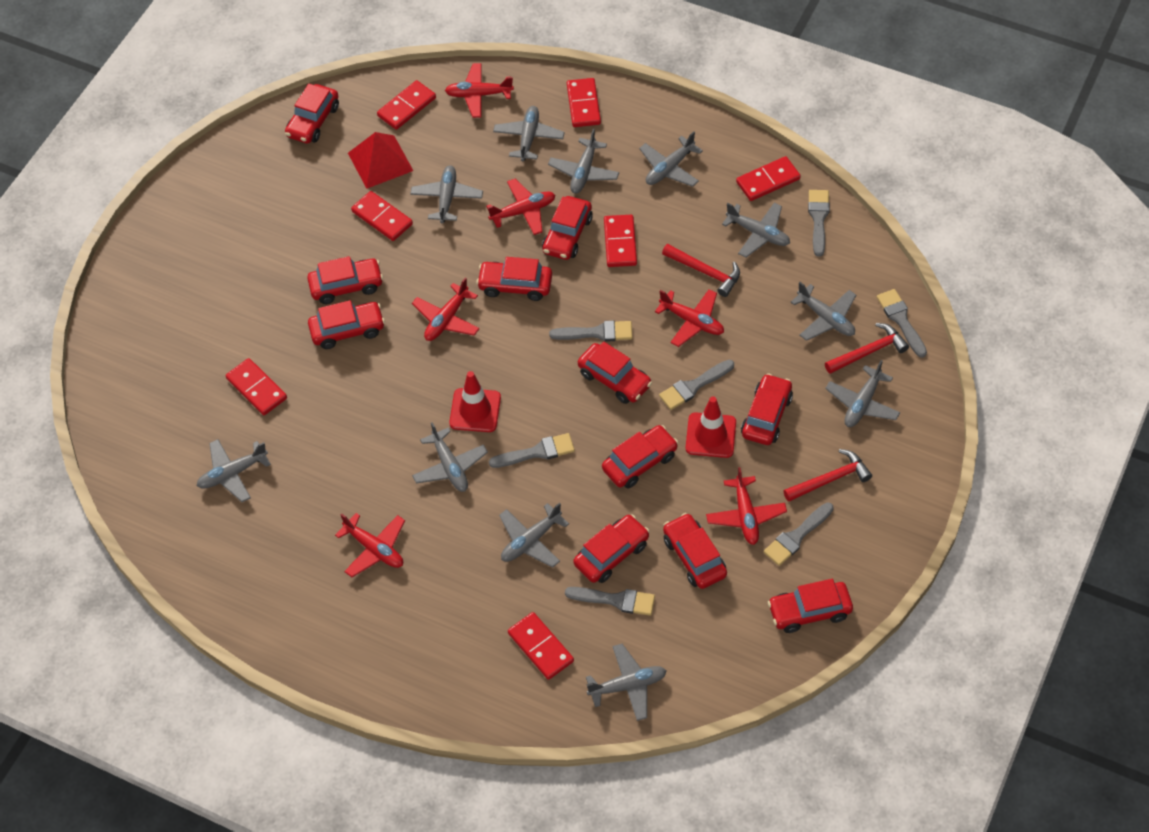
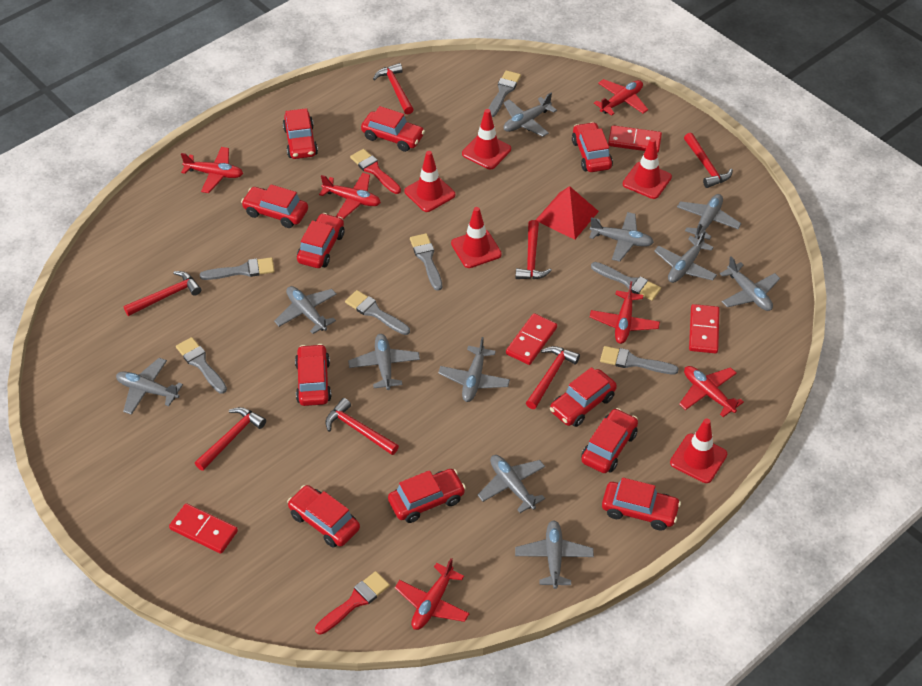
red brush: none = 0 -> [315,571,390,635] [350,149,401,194] = 2
red domino: [226,358,287,415] [351,191,413,241] [377,80,436,130] [508,612,574,680] [567,78,601,127] [604,215,637,267] [736,156,801,201] = 7 -> [169,503,238,554] [506,313,557,365] [608,125,662,153] [689,304,720,354] = 4
red hammer: [662,244,740,297] [783,449,872,502] [825,323,909,374] = 3 -> [123,271,201,316] [195,407,266,471] [325,398,399,455] [373,63,414,115] [515,220,552,279] [526,346,580,409] [684,133,733,188] = 7
red traffic cone: [449,371,501,432] [686,396,736,458] = 2 -> [404,151,455,212] [451,207,502,268] [462,109,511,169] [623,138,672,199] [670,418,727,483] = 5

